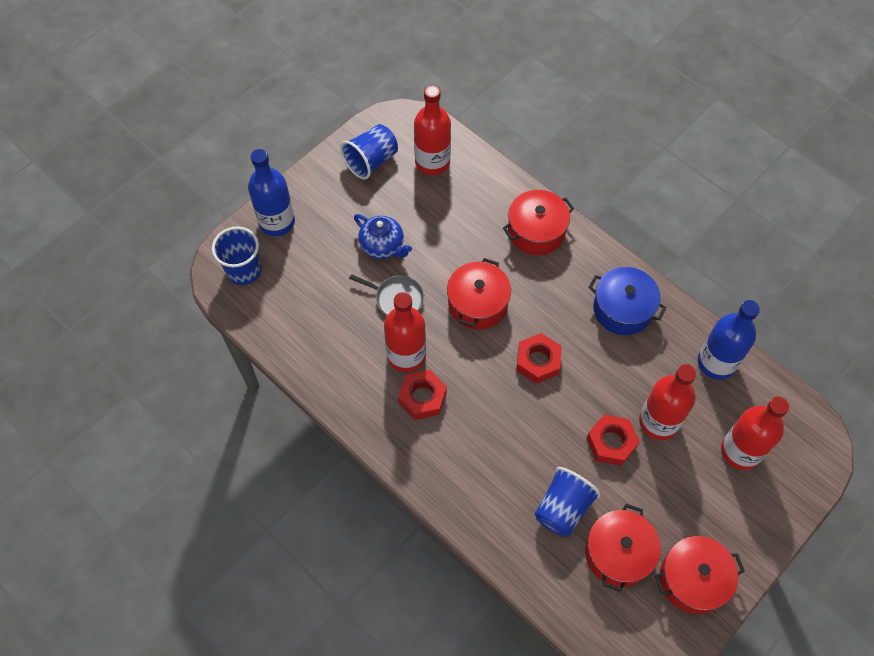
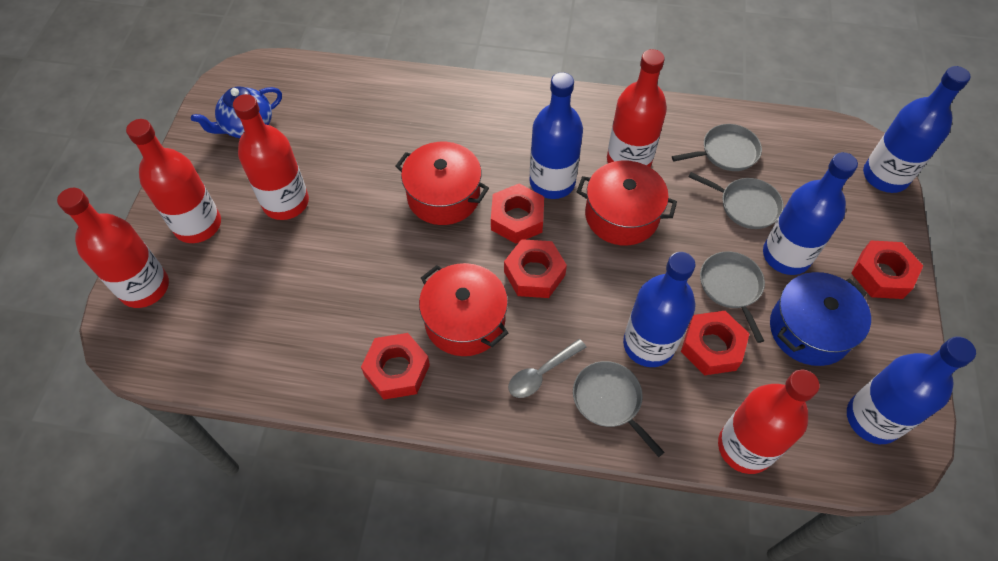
blue bottle: [248,149,295,236] [698,300,760,380] = 2 -> [530,72,583,199] [623,252,696,367] [763,152,858,275] [847,336,976,444] [863,66,971,193] = 5
blue cup: [212,226,261,285] [340,124,398,179] [535,467,601,537] = 3 -> none = 0
grey pan: [349,274,424,315] = 1 -> [573,361,664,457] [672,124,762,171] [688,172,784,229] [700,251,765,343] = 4
grey spoon: none = 0 -> [508,339,586,398] = 1
red bottle: [384,292,426,372] [414,85,451,175] [639,364,696,440] [721,397,789,470] = 4 -> [57,188,169,308] [126,119,221,243] [233,94,309,220] [607,49,667,167] [718,370,819,474] = 5
red nut: [398,370,447,420] [516,333,562,384] [586,415,639,466] = 3 -> [361,333,430,400] [491,183,544,244] [504,239,567,298] [681,311,750,375] [851,240,923,299] = 5
red pot: [447,258,511,330] [503,190,574,255] [585,504,661,592] [655,536,745,614] = 4 -> [395,142,489,225] [419,263,508,356] [577,160,677,246] = 3

